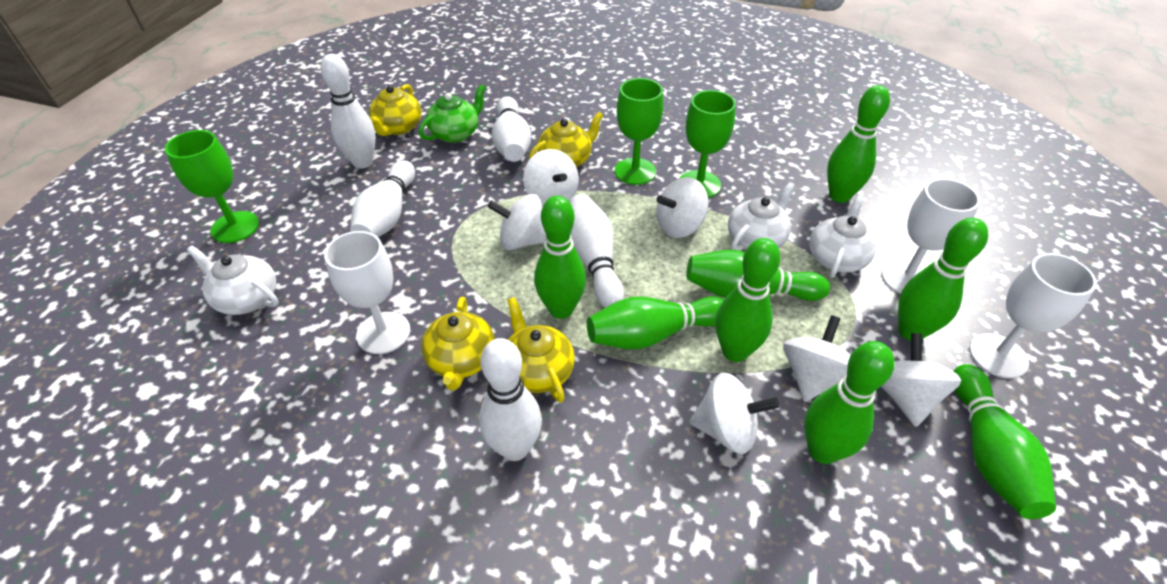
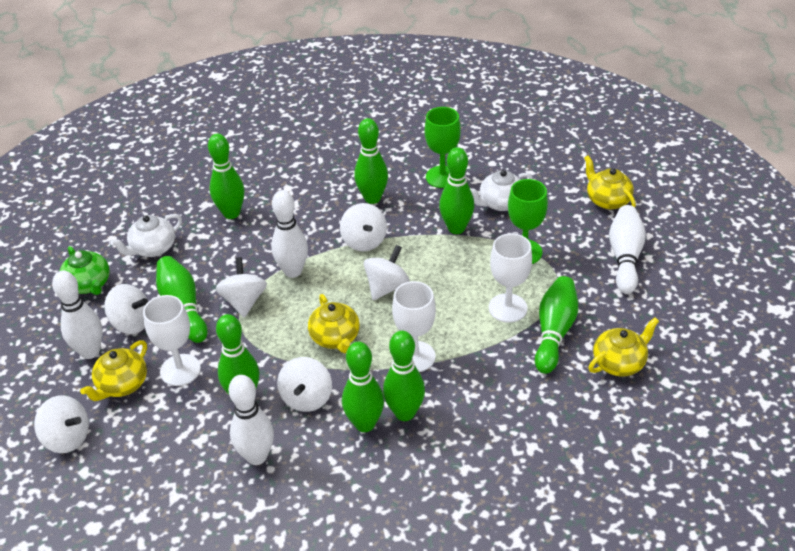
green goblet: [165,130,259,243] [615,78,663,185] [679,90,736,198] = 3 -> [425,107,461,188] [508,179,548,264] = 2
white bowling pin: [321,54,376,169] [350,160,415,237] [479,338,542,461] [492,96,532,162] [569,194,624,308] = 5 -> [52,270,103,359] [229,375,274,465] [271,190,308,278] [609,205,646,294] = 4
white teapot: [187,246,279,315] [728,182,795,251] [809,194,876,278] = 3 -> [110,214,182,257] [470,170,533,211] = 2

